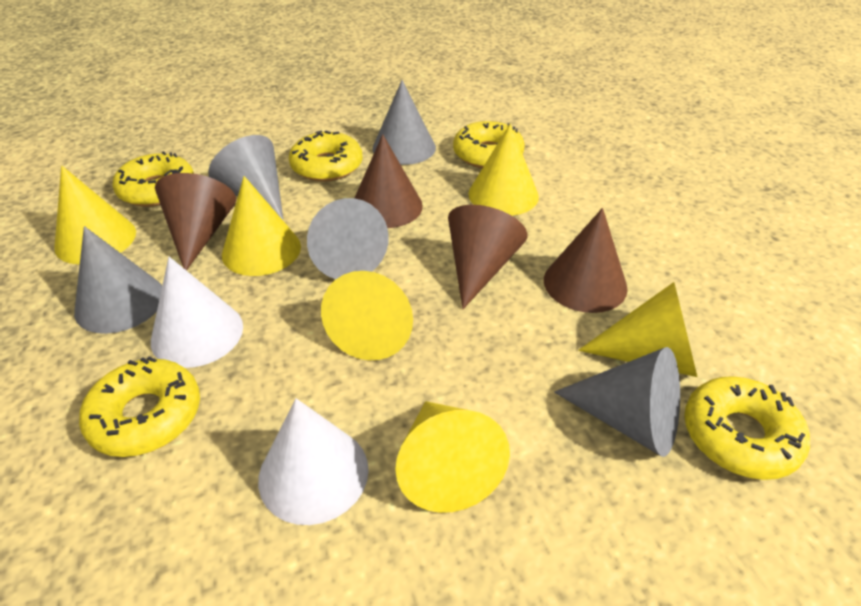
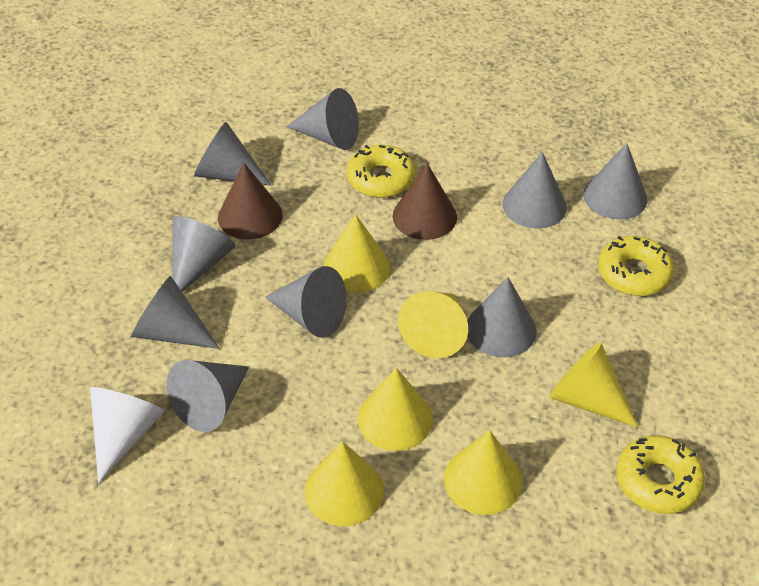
brown cone: [155,173,236,271] [355,134,423,228] [448,205,528,309] [544,208,628,313] = 4 -> [218,163,283,240] [393,163,457,240] = 2
grey cone: [74,226,162,334] [208,135,284,221] [307,198,389,279] [372,80,436,165] [554,347,680,457] = 5 -> [131,276,220,349] [166,360,249,432] [172,216,235,292] [194,122,271,186] [265,266,347,338] [287,88,359,150] [467,277,537,357] [503,152,567,229] [583,143,647,219] = 9
white cone: [151,257,243,368] [258,398,369,525] = 2 -> [90,387,165,483] = 1
yellow donut: [79,357,200,457] [112,151,194,207] [289,130,363,182] [453,121,525,168] [684,376,810,480] = 5 -> [347,145,416,198] [598,236,674,296] [616,435,705,514] = 3

